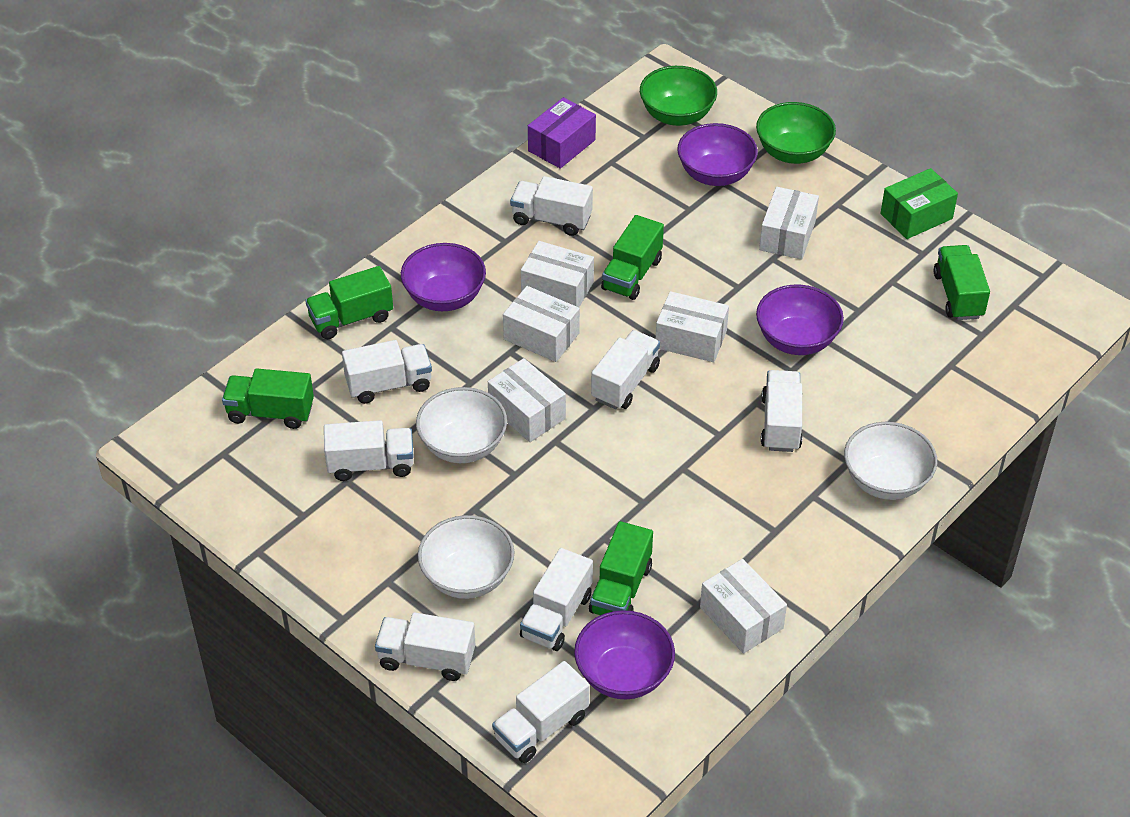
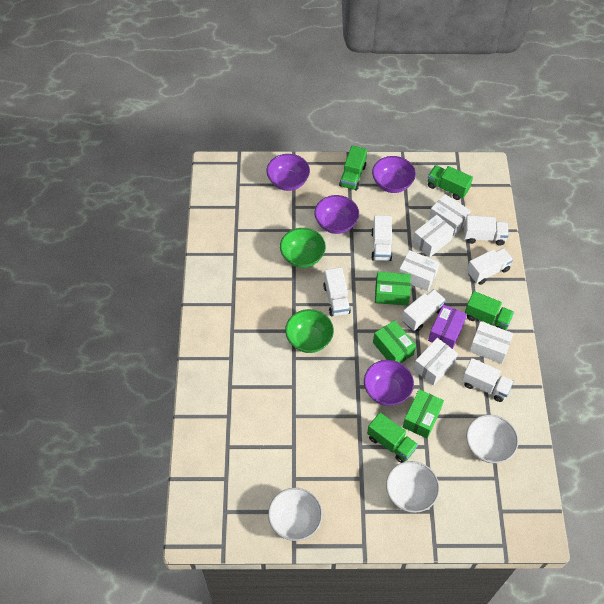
green box: [880,168,958,239] = 1 -> [373,320,416,363] [375,272,411,306] [403,389,444,439] = 3
green truck: [222,368,314,429] [305,266,393,339] [589,521,653,615] [601,215,664,300] [934,245,990,320] = 5 -> [339,145,367,191] [367,413,418,463] [428,165,473,200] [465,291,514,330] = 4
white box: [488,358,566,442] [503,286,580,362] [521,241,594,307] [656,291,729,362] [700,559,787,654] [759,187,819,260] = 6 -> [399,250,440,291] [412,215,454,258] [413,338,458,386] [429,194,471,236] [469,321,513,364] = 5
white truck: [324,420,414,481] [342,340,432,404] [375,613,475,681] [492,661,590,763] [510,176,593,236] [520,548,593,651] [591,330,660,409] [761,370,802,452] = 8 -> [323,268,351,316] [371,215,392,261] [402,289,446,331] [462,358,514,402] [464,215,509,246] [467,248,513,285] = 6

